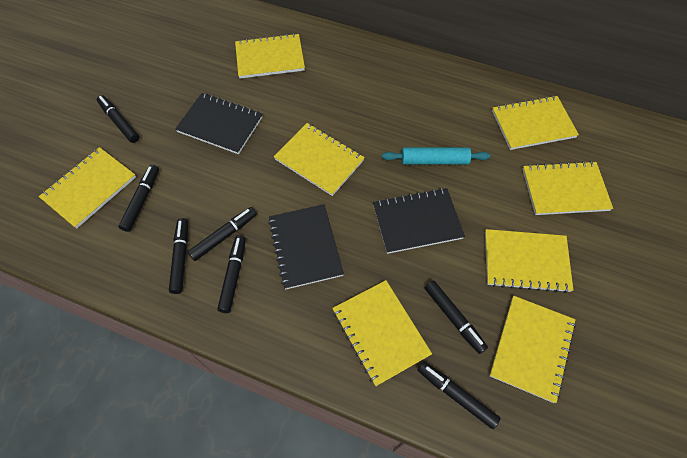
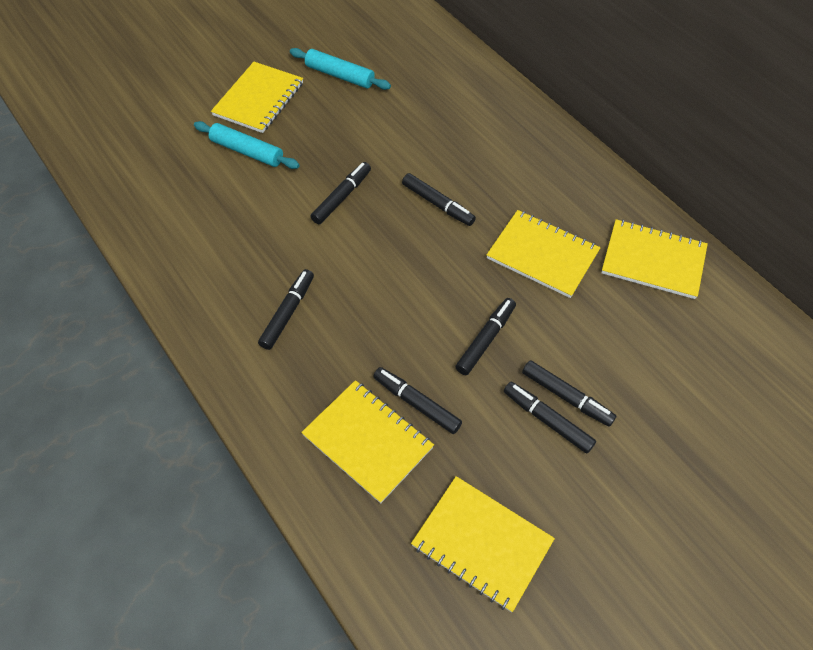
black notebook: [175,93,263,154] [268,204,344,290] [373,188,465,254] = 3 -> none = 0
turquoise rolling pin: [382,147,490,165] = 1 -> [194,121,300,169] [290,48,391,90] = 2
yellow notebook: [39,147,136,228] [235,33,305,78] [274,123,365,196] [332,280,432,386] [485,229,573,293] [489,296,576,403] [492,95,579,150] [522,161,613,215] = 8 -> [211,62,303,133] [301,380,434,503] [411,476,555,612] [487,210,601,298] [601,219,708,299] = 5

